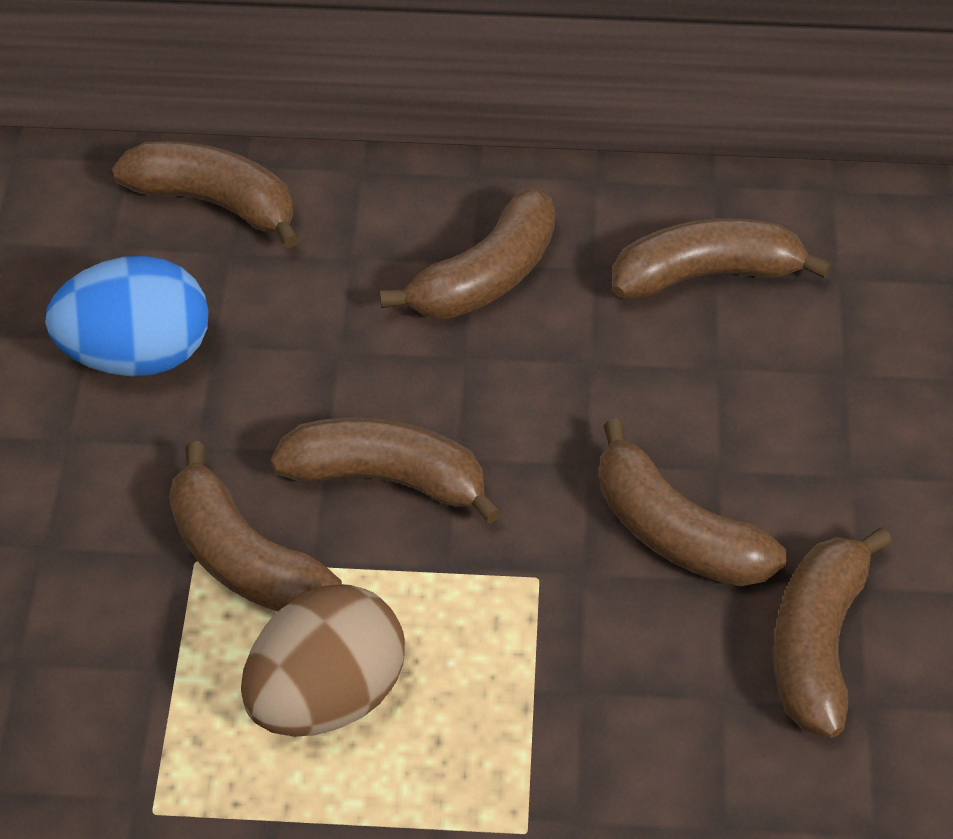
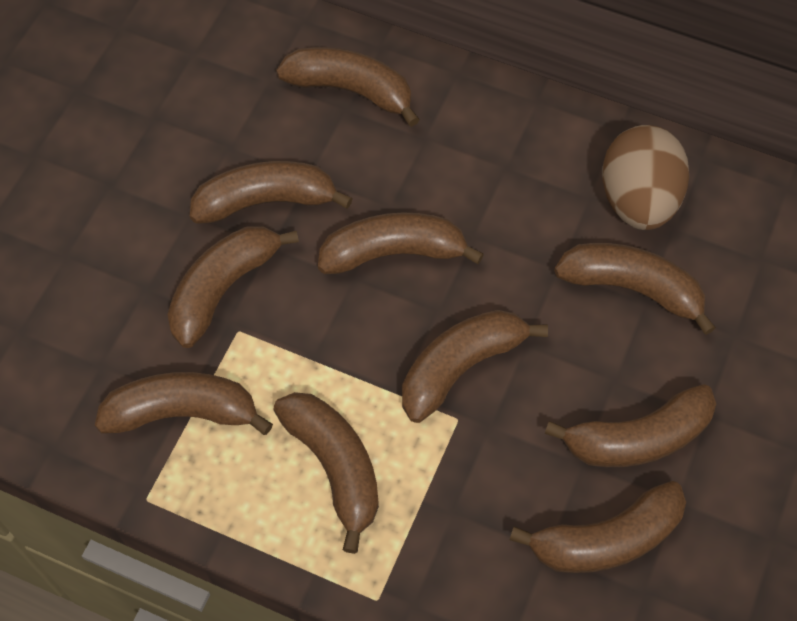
blue egg: [45,256,209,376] = 1 -> none = 0
brown banana: [112,141,300,248] [169,441,342,612] [270,417,502,524] [380,186,555,319] [599,419,787,586] [613,218,831,299] [773,527,892,738] = 7 -> [95,372,273,435] [168,226,299,348] [190,161,353,224] [274,392,379,554] [276,47,420,127] [318,212,484,274] [402,310,548,423] [510,481,686,573] [545,384,716,467] [554,243,716,335] = 10

